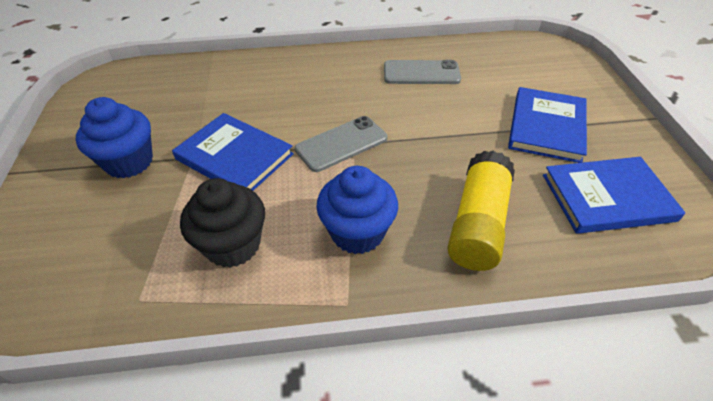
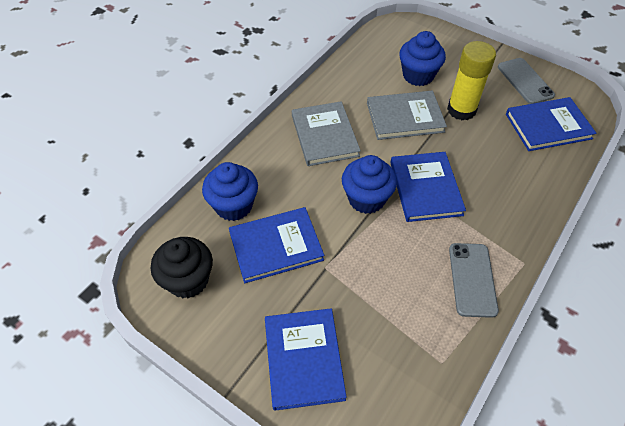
blue book: [172,113,294,191] [508,87,587,163] [543,157,685,234] = 3 -> [229,207,324,283] [265,308,347,411] [390,152,466,222] [506,97,596,151] = 4
blue cupcake: [76,97,153,178] [316,166,398,254] = 2 -> [202,162,258,221] [342,155,397,214] [399,31,446,86] = 3
grey book: none = 0 -> [292,101,361,166] [367,91,447,140] = 2

